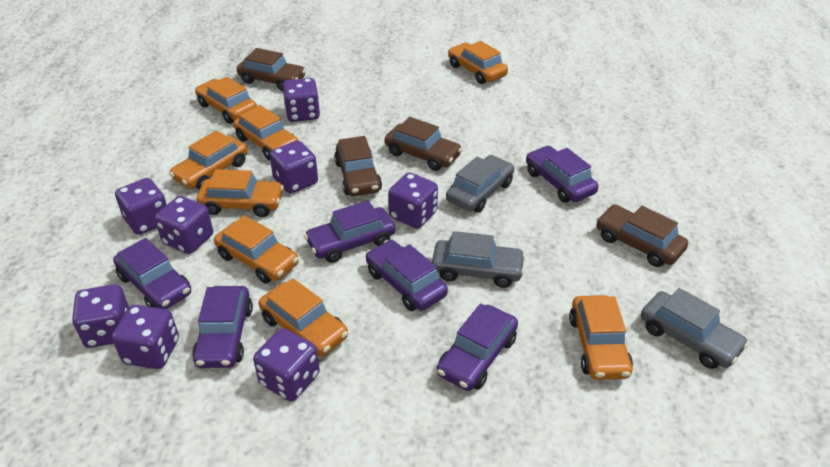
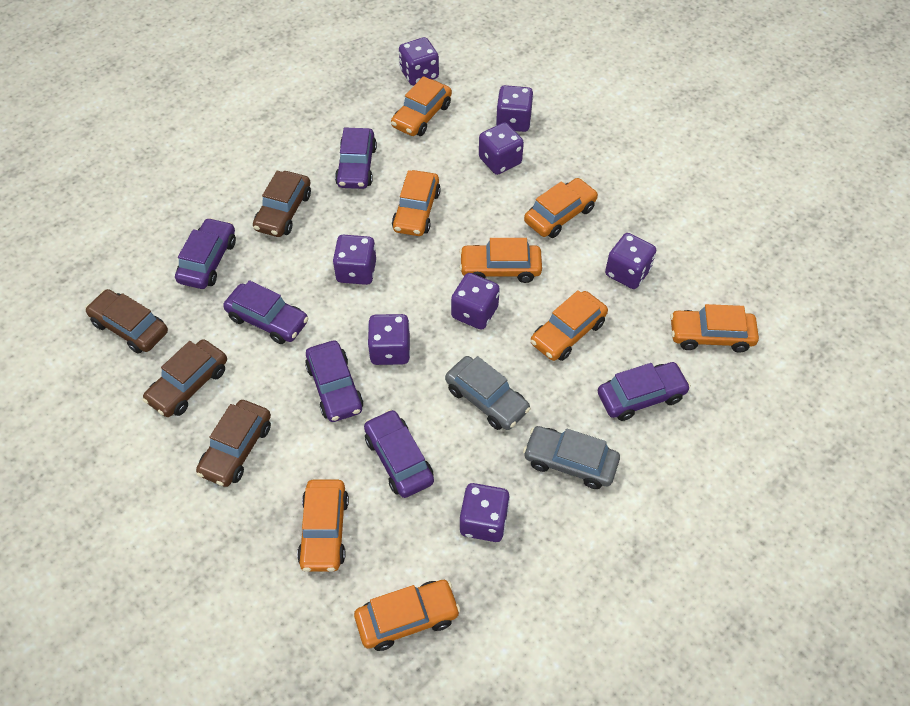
grey car: [432,231,526,288] [446,155,514,213] [641,288,749,369] = 3 -> [445,356,531,430] [523,426,620,489] = 2

